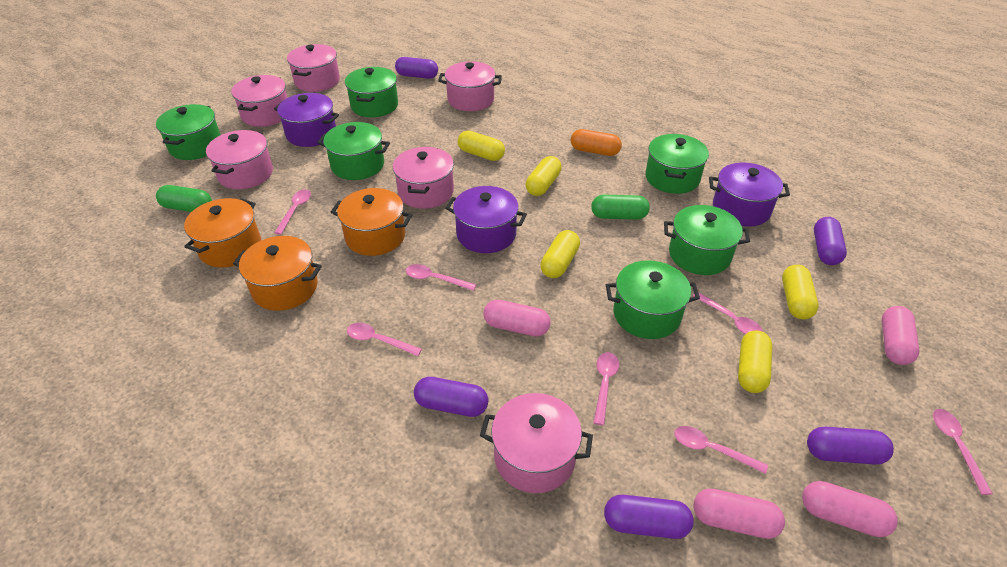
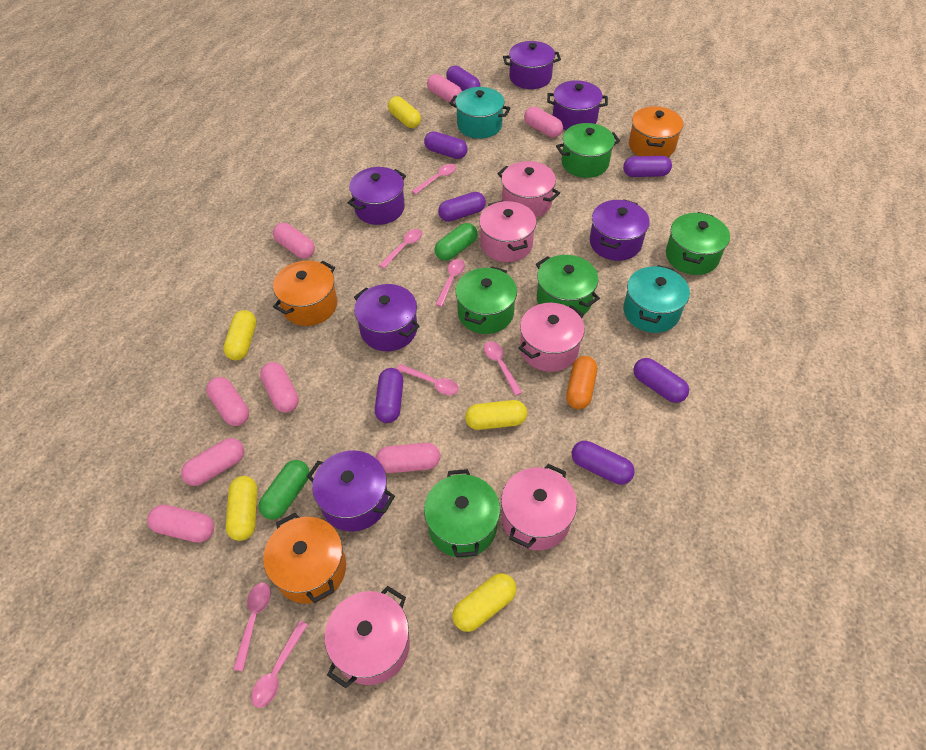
green pot: [156,104,221,160] [317,122,390,180] [345,67,398,117] [606,260,700,339] [646,134,709,194] [664,205,750,275] = 6 -> [424,469,500,558] [455,266,517,334] [536,255,600,316] [556,123,620,178] [666,212,730,275] = 5
pink capsule: [483,300,551,336] [693,489,785,539] [802,481,898,537] [882,306,920,365] = 4 -> [147,505,214,543] [181,438,244,486] [206,377,249,426] [260,362,299,413] [273,223,315,259] [376,443,440,473] [427,74,462,103] [524,107,563,137] = 8
pink pot: [206,130,273,189] [231,75,288,127] [287,44,340,92] [393,147,454,209] [438,61,502,111] [480,393,593,493] = 6 -> [324,586,410,688] [479,200,537,262] [497,161,560,218] [501,464,577,550] [518,303,584,372] = 5
purple capsule: [395,57,438,79] [414,377,488,417] [604,495,694,539] [807,427,894,465] [814,217,847,265] = 5 -> [375,368,403,423] [424,131,467,159] [438,192,486,222] [446,65,480,91] [572,441,635,485] [623,156,672,177] [633,358,689,403] = 7
purple pot: [274,93,339,147] [445,186,527,253] [709,162,790,227] = 3 -> [307,450,395,532] [347,167,406,225] [354,284,420,351] [503,41,561,89] [547,80,608,130] [590,200,650,261] = 6
turquoise pot: none = 0 -> [449,87,510,139] [623,265,690,333] = 2

